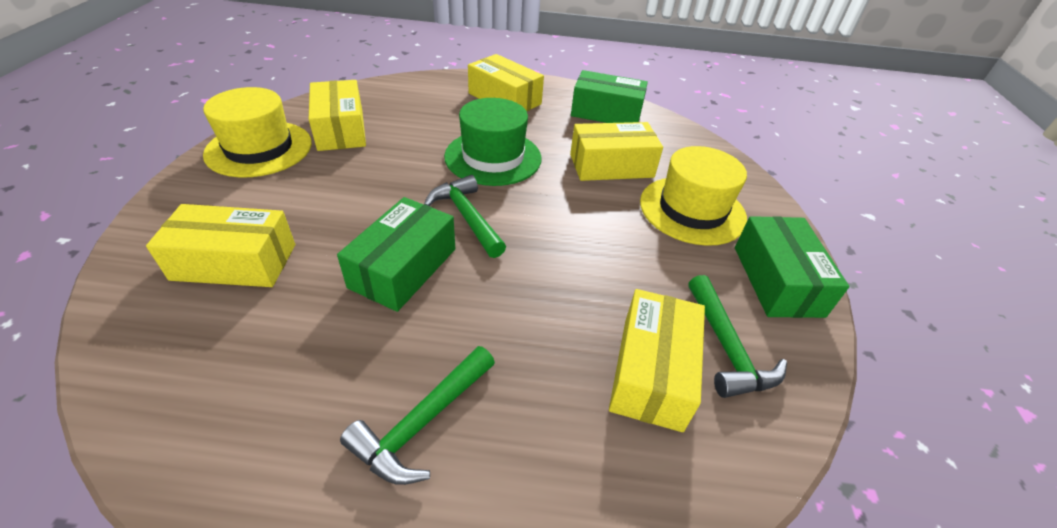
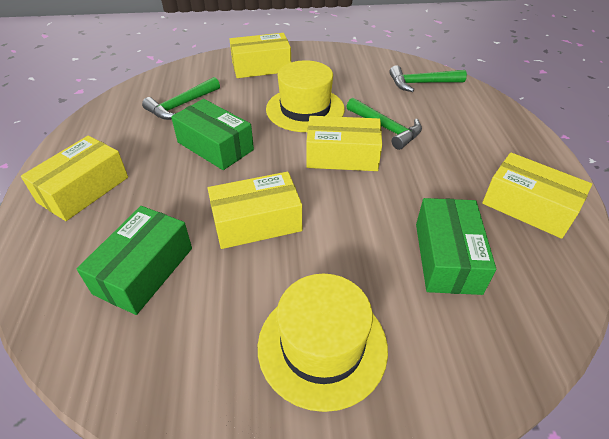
green hat: [444,98,541,186] = 1 -> none = 0

